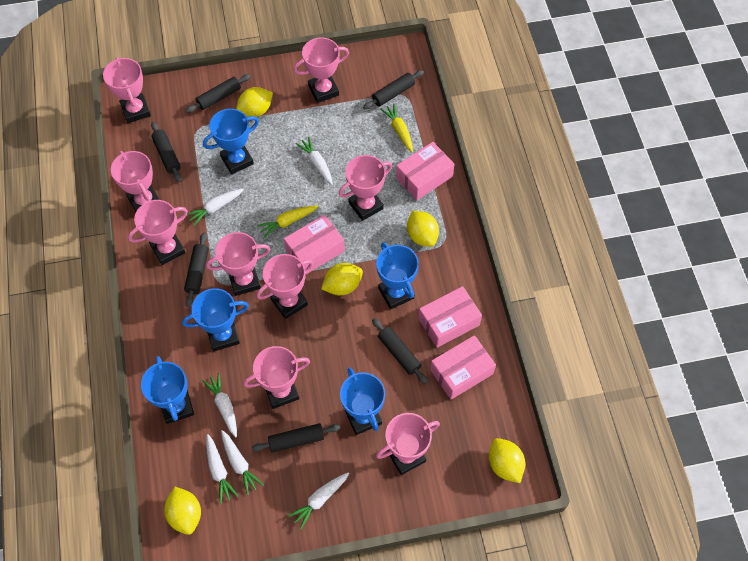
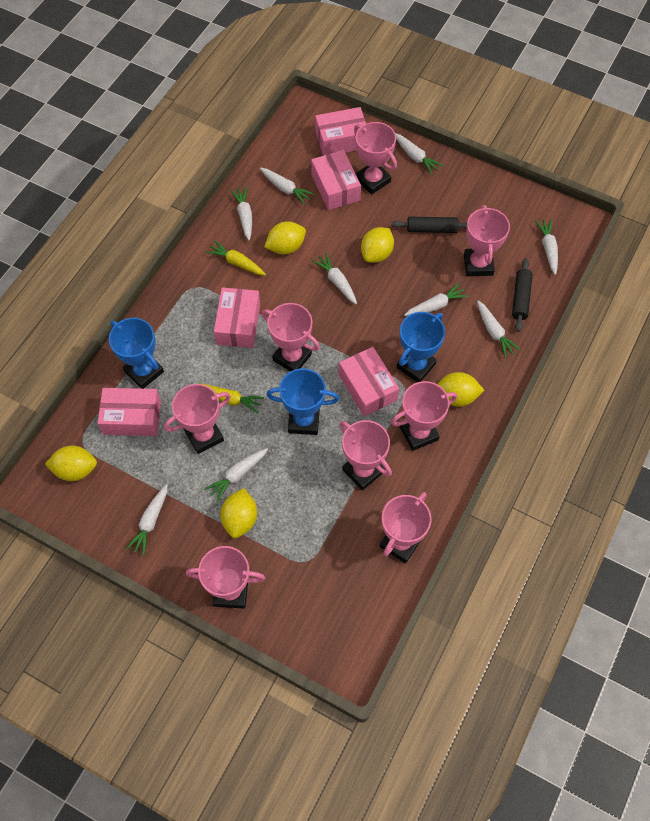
black rolling pin: [151,122,181,182] [184,232,209,307] [185,74,251,113] [252,423,340,453] [363,70,424,109] [372,318,428,384] = 6 -> [391,217,467,233] [512,258,533,332] = 2
blue trophy: [141,356,194,424] [182,288,249,351] [203,109,259,174] [340,368,385,435] [376,242,419,309] = 5 -> [109,318,164,389] [266,368,339,435] [397,312,445,382] = 3
pink box: [284,215,345,275] [396,142,454,200] [418,286,482,348] [430,335,496,400] = 4 -> [97,388,161,436] [214,287,260,348] [311,150,361,210] [315,107,366,156] [339,347,399,416] = 5
pink trophy: [103,57,151,123] [111,151,160,211] [128,200,188,265] [206,232,271,296] [243,346,310,409] [257,254,313,319] [294,37,349,103] [339,155,392,221] [376,413,440,475] = 9 -> [164,384,231,454] [186,546,265,608] [262,303,320,372] [340,420,392,490] [354,122,397,195] [380,492,431,563] [391,381,457,451] [464,205,510,276] = 8
white carrot: [187,189,244,226] [202,373,237,437] [206,434,238,504] [221,430,264,495] [288,472,349,530] [295,137,333,185] = 6 -> [126,484,168,556] [205,448,268,502] [231,187,252,241] [260,168,314,205] [312,253,357,304] [395,133,443,175] [404,283,468,316] [477,300,521,358] [535,219,558,275] = 9

